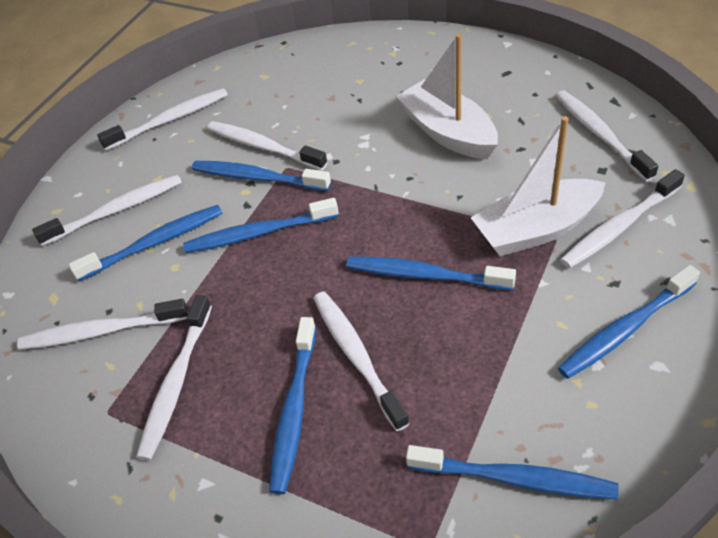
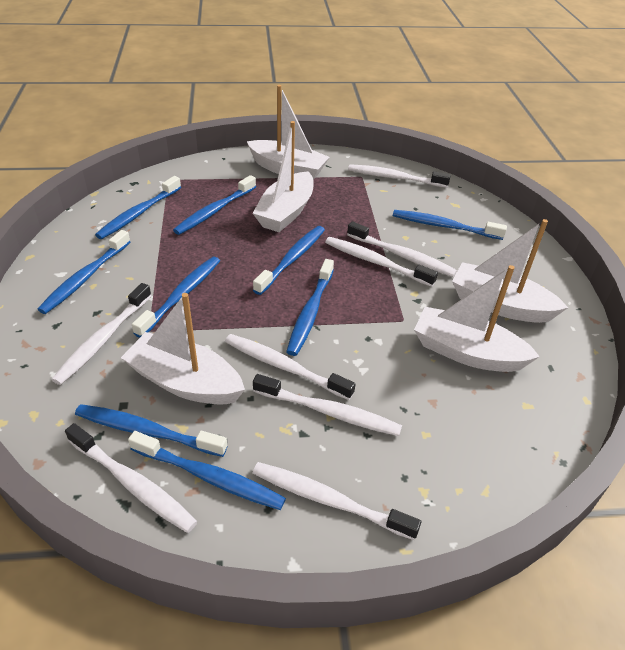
blue toothbrush: [69,205,222,282] [183,198,339,253] [192,161,331,191] [269,317,316,494] [346,256,516,290] [406,445,619,499] [558,265,700,379] = 7 -> [37,230,131,314] [75,404,227,457] [95,176,181,239] [128,431,286,510] [132,257,220,338] [173,175,256,235] [253,226,325,295] [286,259,334,356] [393,210,507,240] = 9
white boat: [396,34,498,159] [471,116,606,256] = 2 -> [121,293,245,405] [247,85,330,180] [253,121,314,232] [414,265,540,372] [452,219,568,323] = 5

